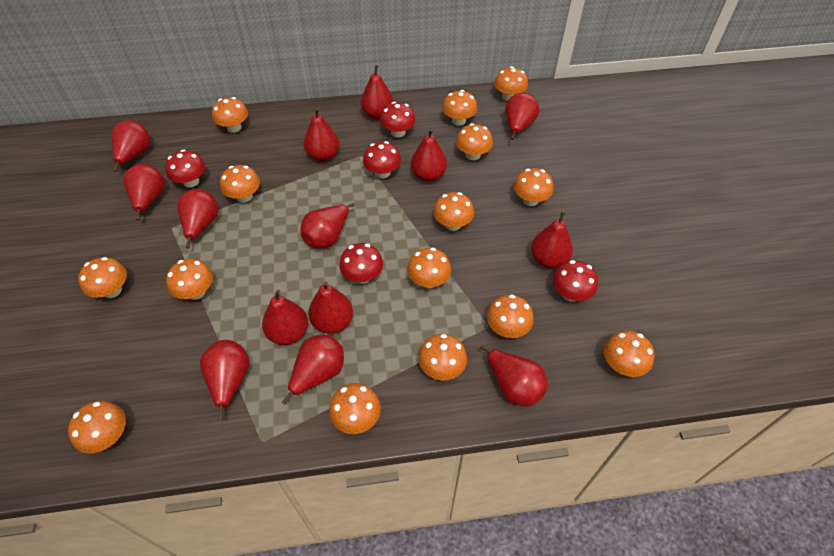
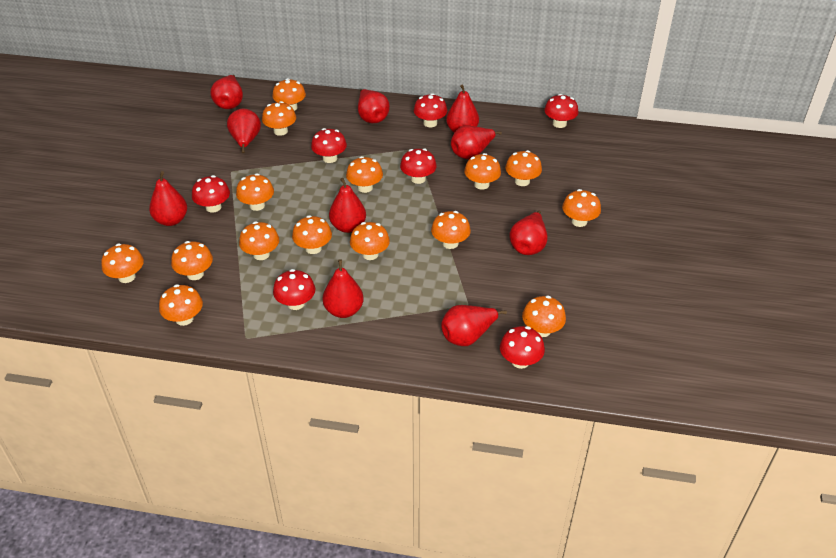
red mushroom: [165,149,205,188] [339,243,383,283] [363,141,401,178] [380,102,416,138] [553,260,598,301] = 5 -> [192,175,230,213] [273,269,316,310] [311,128,347,163] [400,148,437,184] [414,93,447,127] [500,326,545,369] [544,94,578,128] = 7
red pear: [112,120,150,172] [123,164,165,220] [177,189,219,248] [200,340,250,420] [262,290,308,345] [282,335,344,405] [300,203,355,249] [303,108,339,161] [308,281,353,334] [361,65,394,120] [411,129,447,182] [480,345,548,406] [505,93,539,140] [531,212,573,268] = 14 -> [149,171,187,226] [210,75,243,109] [227,109,261,153] [323,259,364,318] [329,178,366,233] [358,89,390,123] [441,305,507,346] [446,84,479,133] [451,126,502,159] [509,210,548,255] = 10

